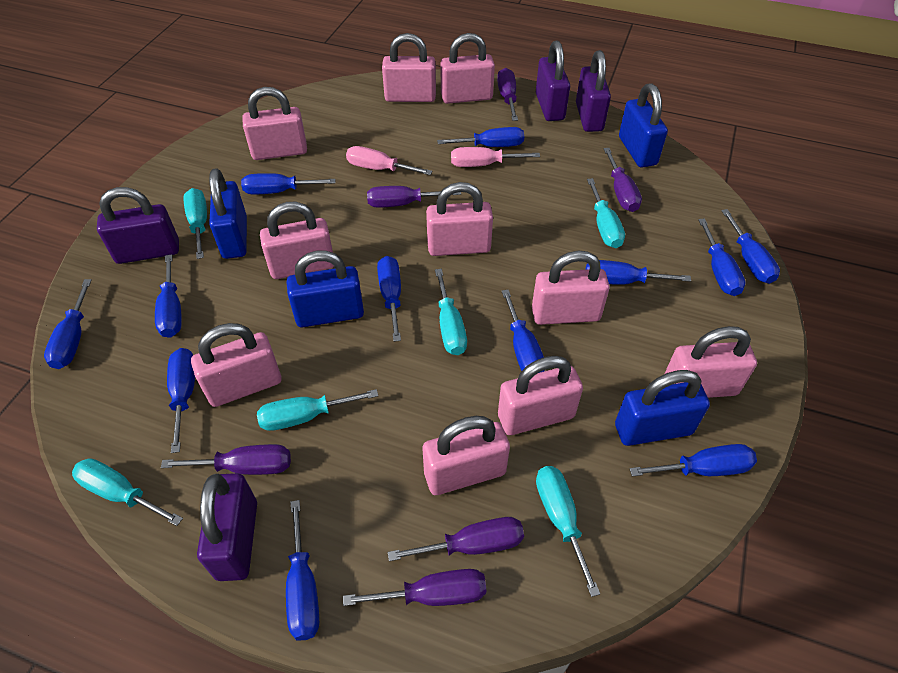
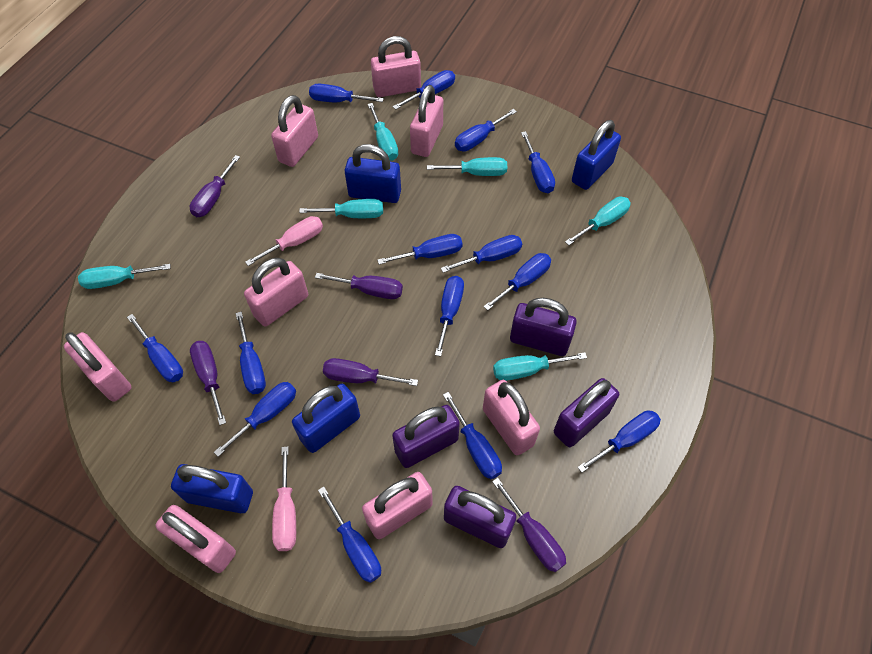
blue screwdriver: [44,279,92,369] [155,255,182,338] [167,348,195,453] [241,173,336,194] [286,500,319,641] [377,256,401,342] [437,127,524,147] [502,290,545,373] [586,260,691,285] [629,444,757,477] [698,219,746,296] [721,209,780,284] = 12 -> [127,314,183,382] [214,382,296,457] [235,312,266,394] [309,84,384,103] [318,487,381,583] [377,234,463,265] [393,70,455,110] [435,276,464,357] [441,235,522,273] [443,392,502,479] [455,109,517,151] [484,253,551,310] [521,131,555,193] [577,410,661,473] = 14
pink padlock: [191,323,282,407] [242,87,307,160] [260,202,334,279] [382,33,436,102] [423,416,510,495] [426,182,493,256] [440,33,495,104] [498,356,583,435] [532,251,610,325] [664,326,757,398] = 10 -> [64,332,132,402] [156,505,236,573] [244,258,308,326] [271,95,318,167] [362,472,432,539] [371,36,421,97] [410,85,443,157] [483,380,540,455] = 8
purple screwdriver: [161,444,291,475] [343,569,486,606] [367,186,461,208] [388,517,524,561] [497,68,518,121] [603,148,642,212] = 6 -> [190,155,240,217] [190,341,226,425] [315,273,403,299] [323,358,418,386] [492,478,566,572] = 5

